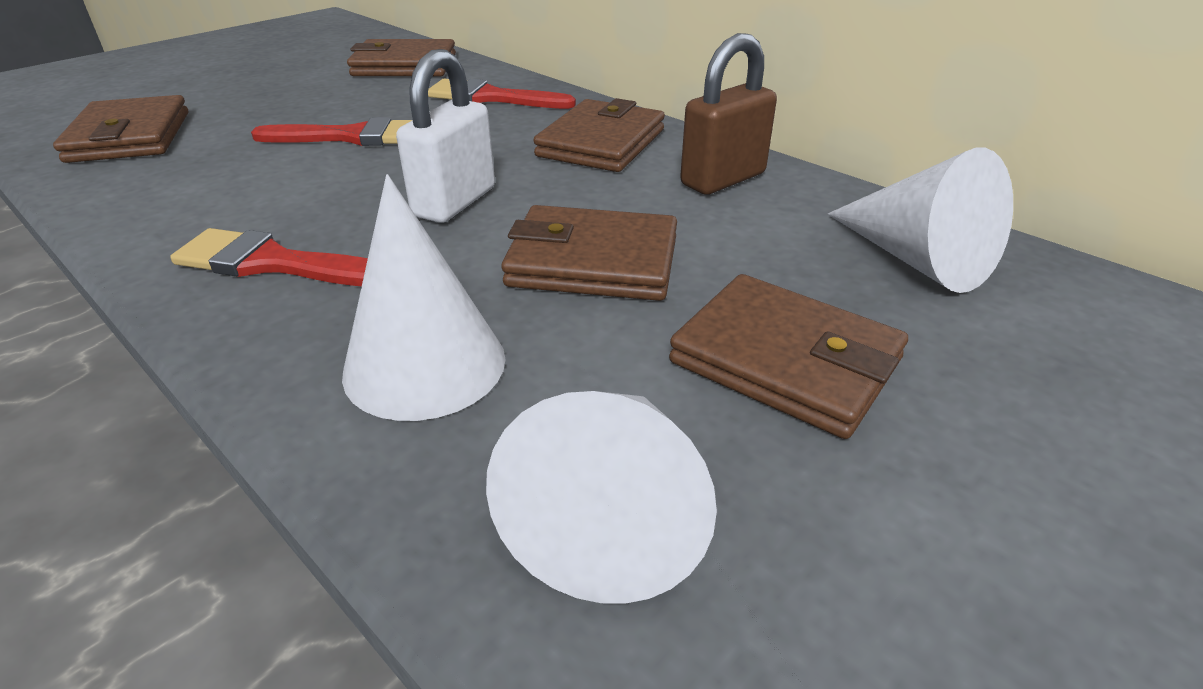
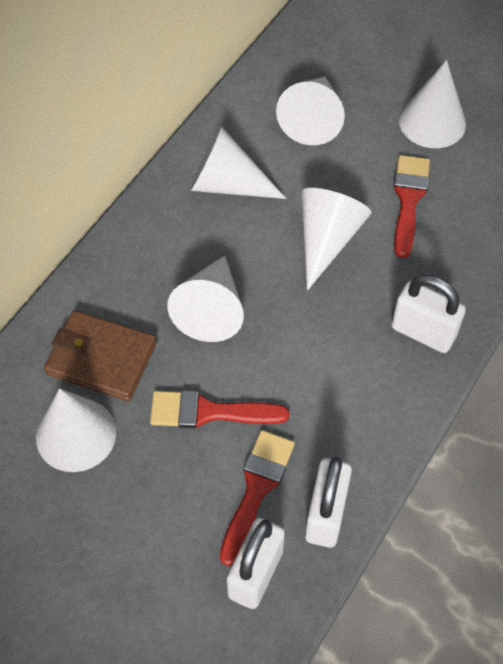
brown padlock: [680,33,777,195] = 1 -> none = 0
brown wallet: [53,95,188,163] [347,39,456,76] [501,205,677,301] [533,98,665,172] [669,274,908,439] = 5 -> [44,311,156,401] = 1
white cone: [342,174,505,421] [486,391,717,604] [828,148,1013,293] = 3 -> [36,388,116,472] [167,255,244,342] [190,126,286,199] [276,77,345,145] [301,188,371,291] [399,60,466,148] = 6
white padlock: [396,49,495,223] = 1 -> [227,518,285,609] [305,457,352,548] [392,275,466,353] = 3

